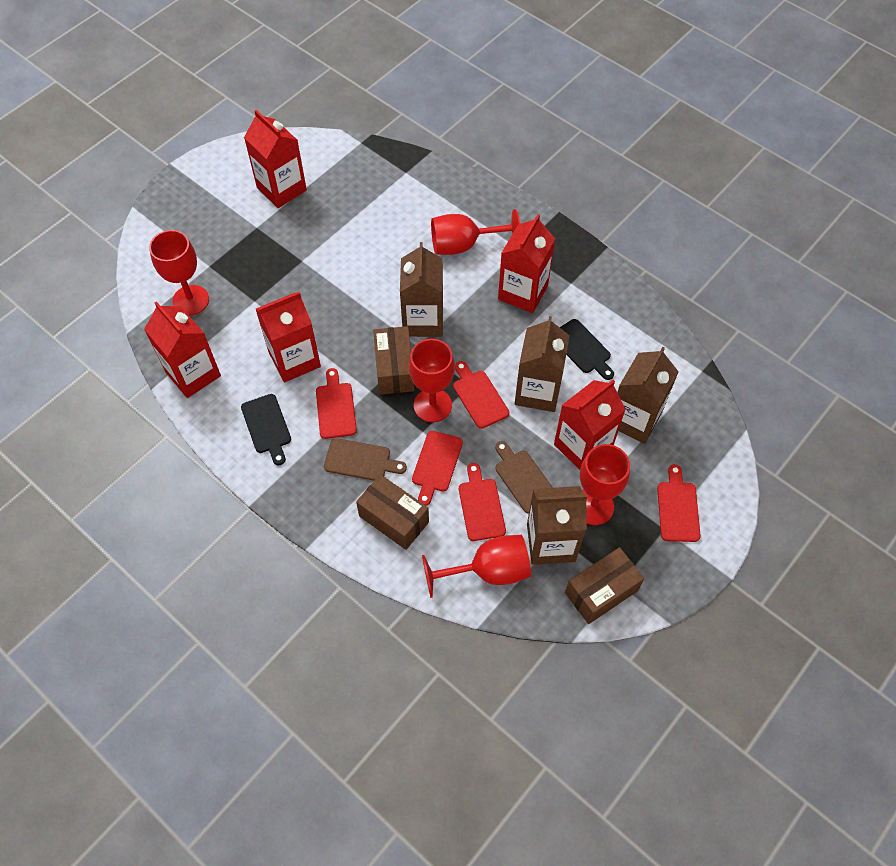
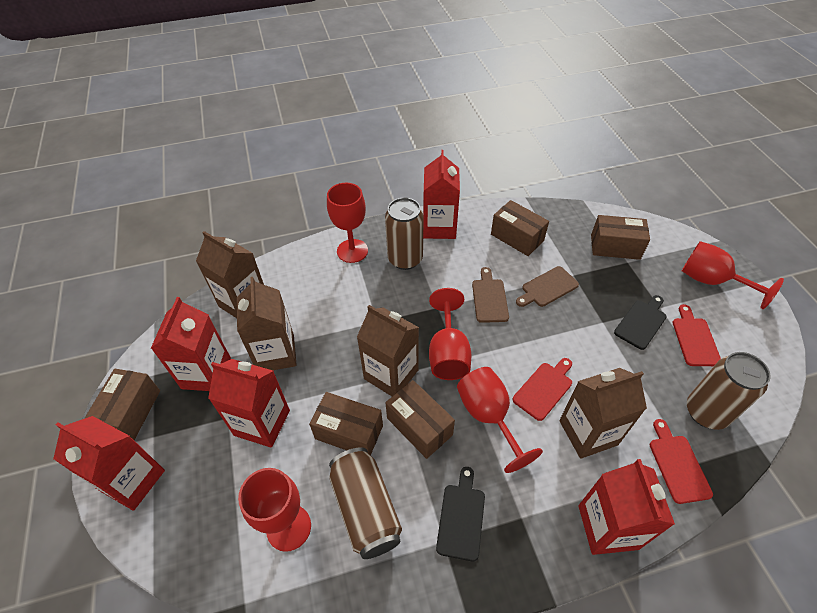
brown box: [356,474,429,550] [373,326,415,395] [565,547,644,624] = 3 -> [84,369,160,440] [309,392,383,455] [385,380,455,459] [491,200,549,256] [591,215,650,260] = 5
brown can: none = 0 -> [329,447,402,559] [385,197,424,270] [687,352,771,430] = 3
red cutting board: [316,368,357,439] [412,431,463,506] [453,361,509,429] [459,463,506,541] [657,464,701,542] = 5 -> [513,358,572,421] [650,419,713,504] [673,304,721,366] = 3

